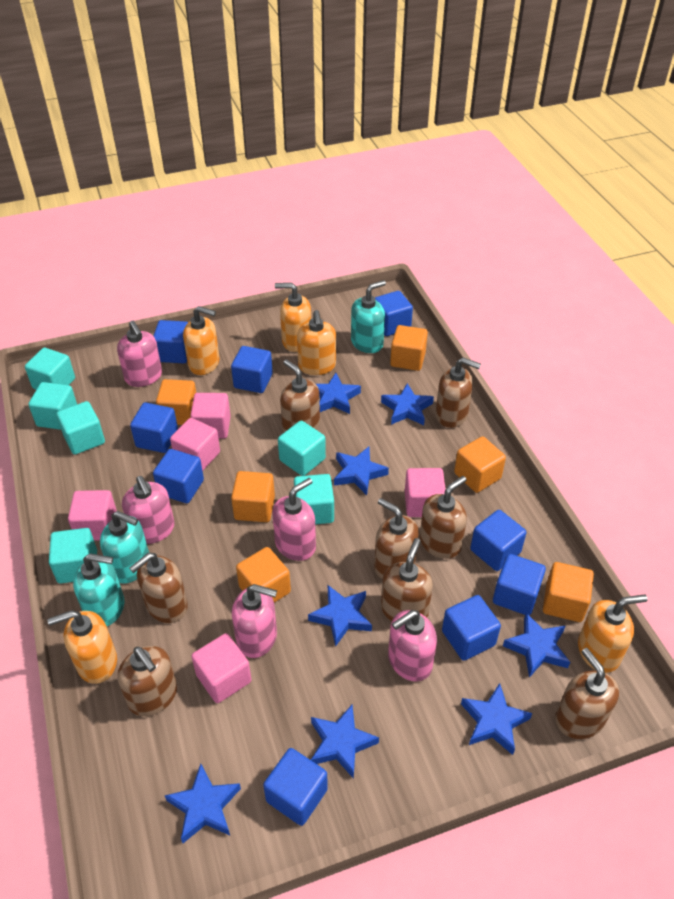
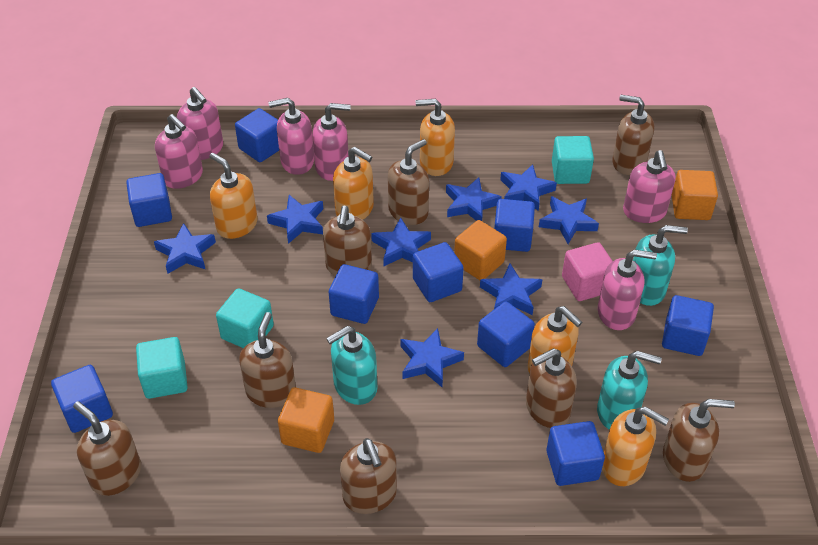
orange cube: [156,379,196,425] [231,471,275,522] [236,547,291,603] [390,325,428,371] [454,436,506,493] [543,562,594,622] = 6 -> [278,387,334,453] [454,220,507,280] [672,170,718,220] = 3
pink cube: [68,490,117,541] [170,418,220,471] [190,393,231,438] [191,633,252,703] [405,468,446,517] = 5 -> [562,242,613,301] = 1
pink soap dispenser: [117,321,162,387] [122,476,174,544] [232,584,277,658] [272,478,316,561] [388,610,437,682] = 5 -> [155,114,203,189] [177,87,223,160] [268,98,314,175] [312,103,351,181] [598,249,657,330] [623,150,676,223] = 6
turquoise cube: [25,348,75,390] [28,382,77,430] [49,528,97,584] [56,401,105,455] [278,420,326,476] [294,474,334,524] = 6 -> [136,337,188,399] [216,288,274,348] [552,136,594,184] = 3

